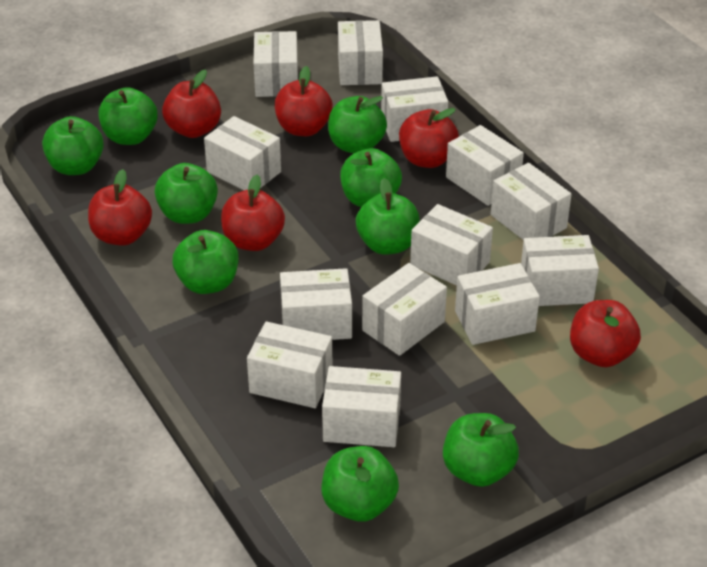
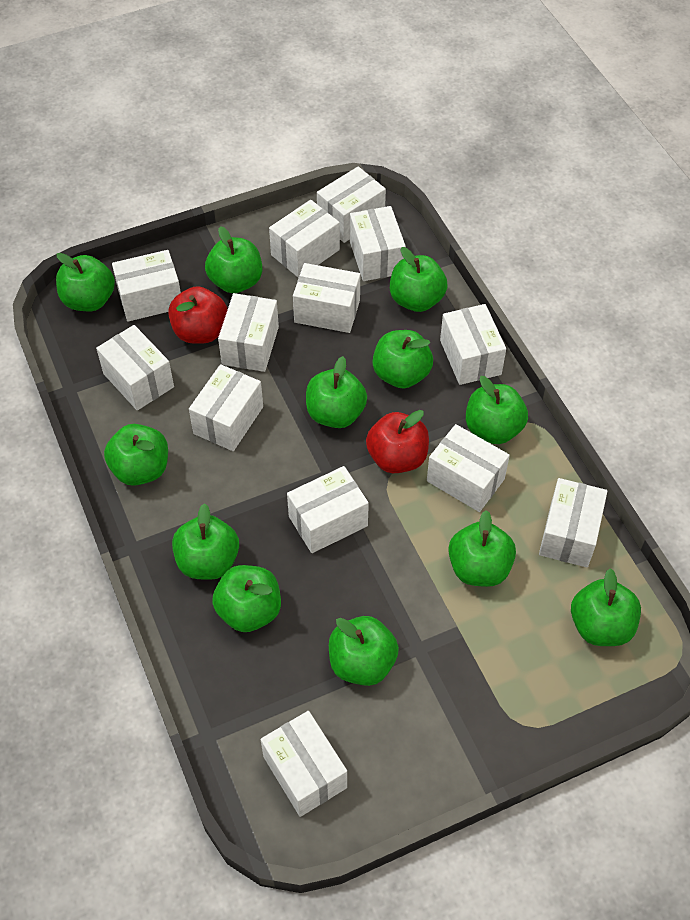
green apple: [42,116,104,175] [99,87,158,145] [155,163,218,224] [172,230,239,294] [322,446,399,522] [328,96,387,153] [340,148,402,207] [356,178,420,255] [443,413,519,487] = 9 -> [56,253,115,312] [104,424,168,486] [172,503,239,580] [205,226,262,293] [212,565,281,632] [306,356,367,428] [329,616,399,686] [373,330,433,388] [390,247,448,312] [448,510,516,587] [466,376,528,444] [571,568,641,646] = 12
red apple: [88,169,152,245] [162,69,221,138] [221,175,285,251] [275,66,333,136] [399,108,459,168] [570,300,641,367] = 6 -> [168,286,227,344] [366,410,429,473] = 2

